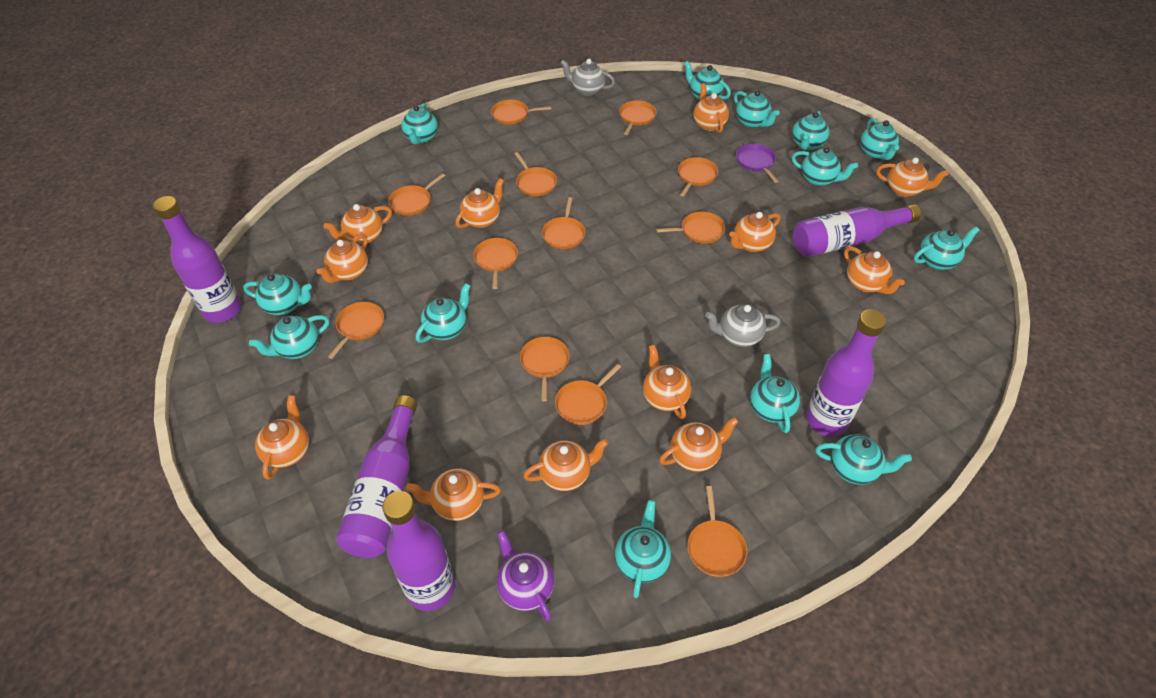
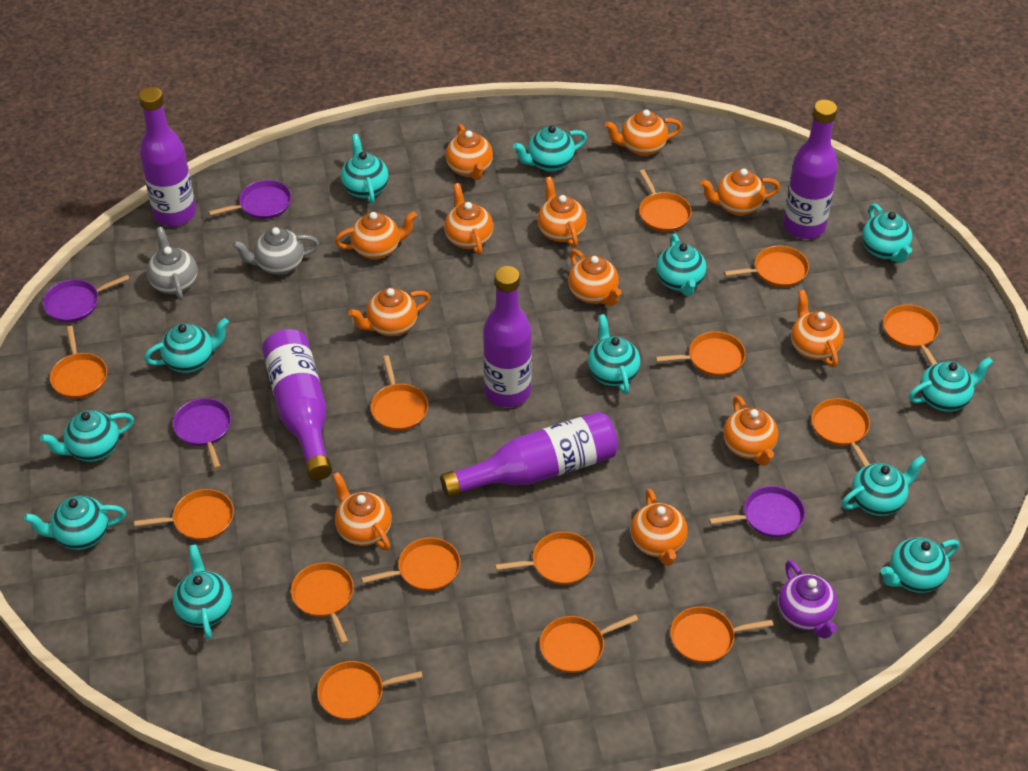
orange pan: [328,302,384,359] [388,173,445,216] [473,238,518,289] [491,100,551,124] [515,152,557,196] [520,337,570,401] [542,197,585,249] [555,364,621,425] [619,100,657,135] [656,212,725,244] [678,157,718,196] [687,486,747,577] = 12 -> [50,326,107,399] [134,489,234,541] [291,562,354,644] [317,661,423,720] [361,537,460,591] [371,355,428,431] [495,532,595,585] [540,614,638,673] [639,170,692,232] [655,331,746,376] [670,606,774,663] [724,246,809,287] [811,398,870,467] [883,304,939,365] = 14
purple pan: [736,144,778,183] = 1 -> [43,275,130,322] [173,398,231,469] [209,180,292,219] [709,486,805,537] = 4
turquoise teapot: [243,273,312,315] [249,315,329,359] [401,103,438,144] [416,283,470,343] [615,500,671,598] [684,61,731,100] [734,90,779,128] [750,354,800,433] [792,111,829,150] [792,147,858,186] [815,434,912,485] [860,118,899,160] [914,227,980,270] = 13 -> [24,496,126,550] [40,410,134,462] [144,318,229,373] [173,544,232,640] [341,134,389,204] [513,125,587,172] [588,314,640,394] [656,234,707,296] [842,456,926,516] [862,204,912,263] [881,537,959,593] [909,357,993,412] = 12

